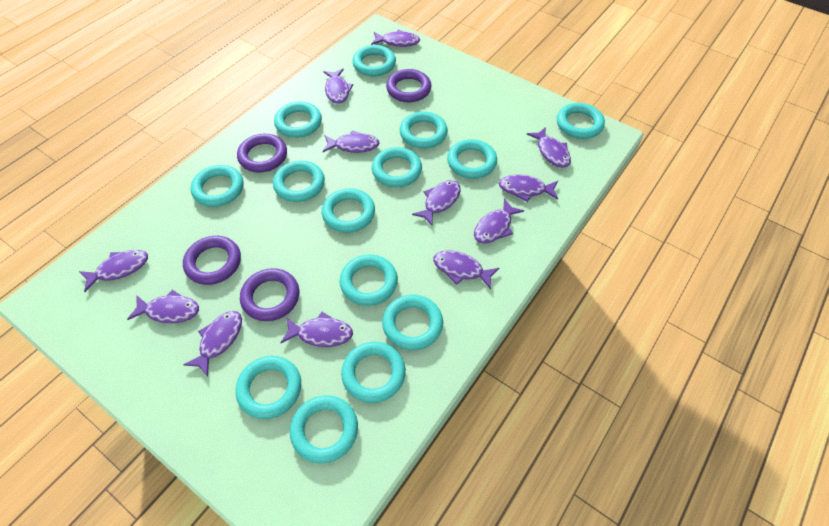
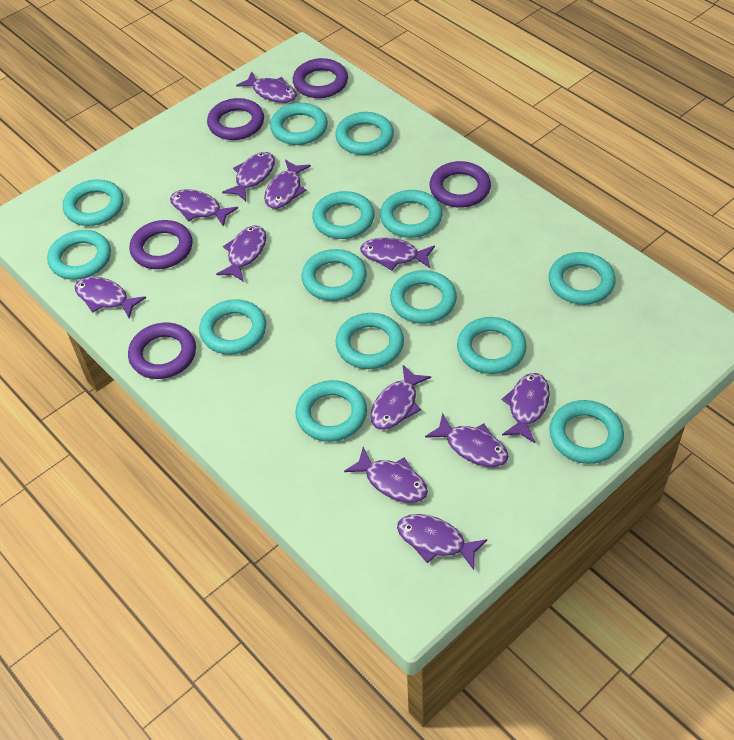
purple ring: [183,236,241,285] [237,134,287,173] [240,268,299,321] [386,69,431,102] = 4 -> [128,323,196,379] [130,220,193,269] [207,98,264,140] [293,58,348,98] [430,161,491,208] = 5

